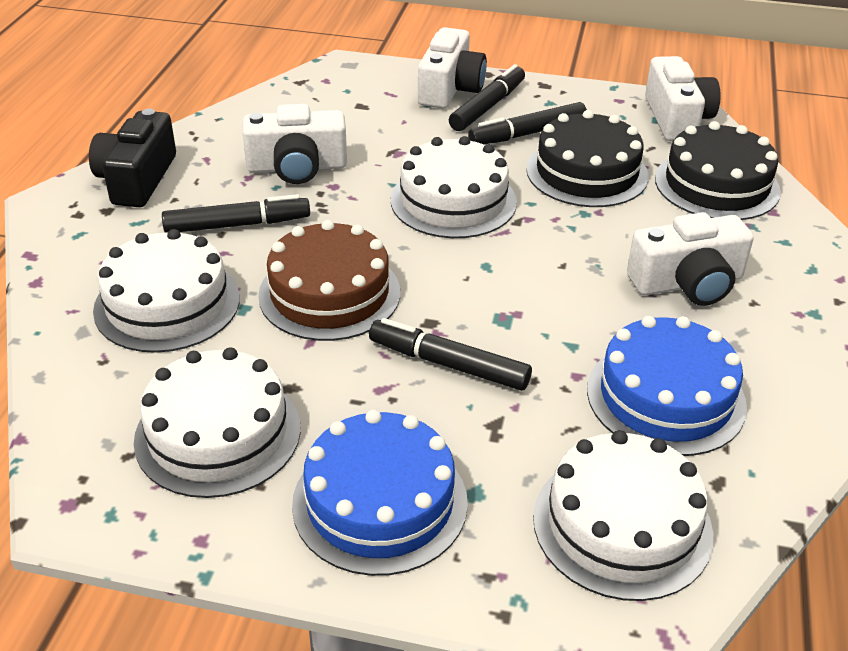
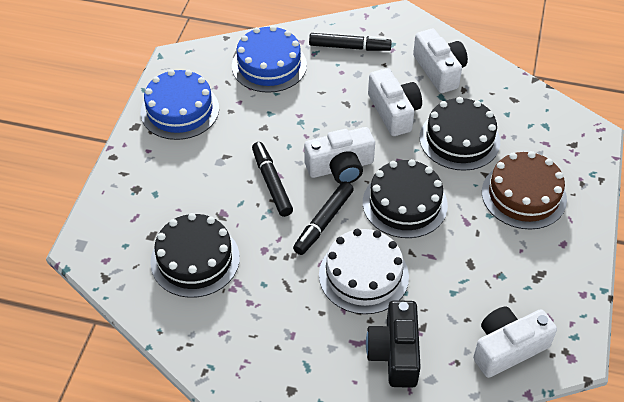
black cake: [526,110,649,207] [655,121,781,220] = 2 -> [150,213,240,298] [363,159,448,238] [420,97,500,171] = 3
black marker: [162,194,310,233] [369,318,532,391] [449,64,525,131] [468,102,587,144] = 4 -> [252,142,293,217] [293,181,354,255] [309,33,392,51] = 3
white cake: [93,229,240,353] [134,347,301,498] [391,136,517,238] [533,430,713,601] = 4 -> [319,229,409,314] = 1

